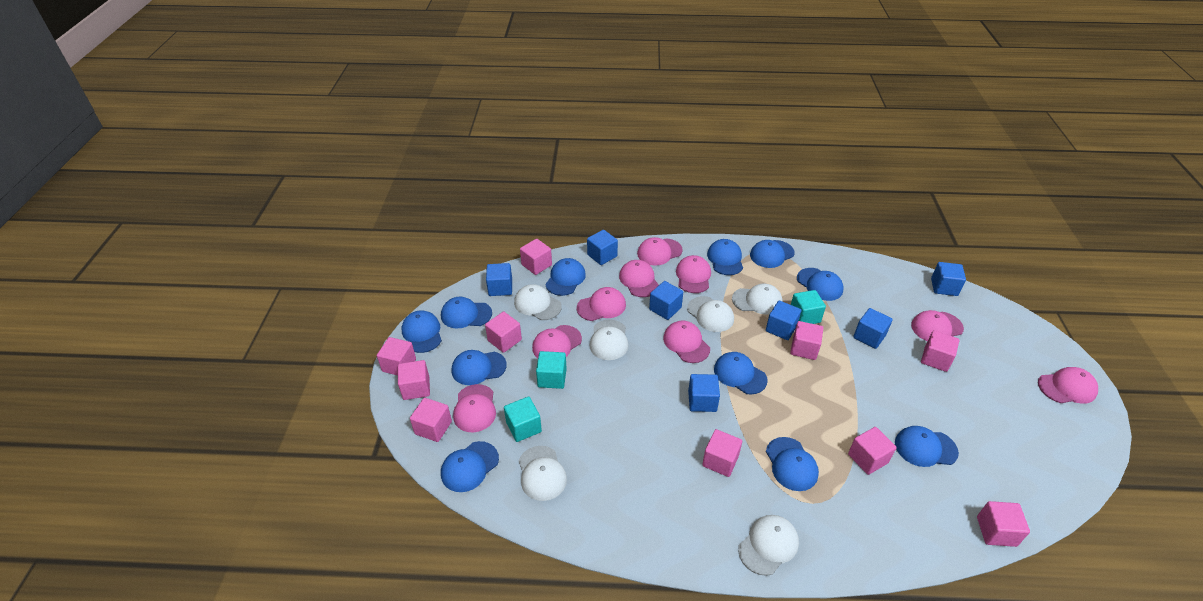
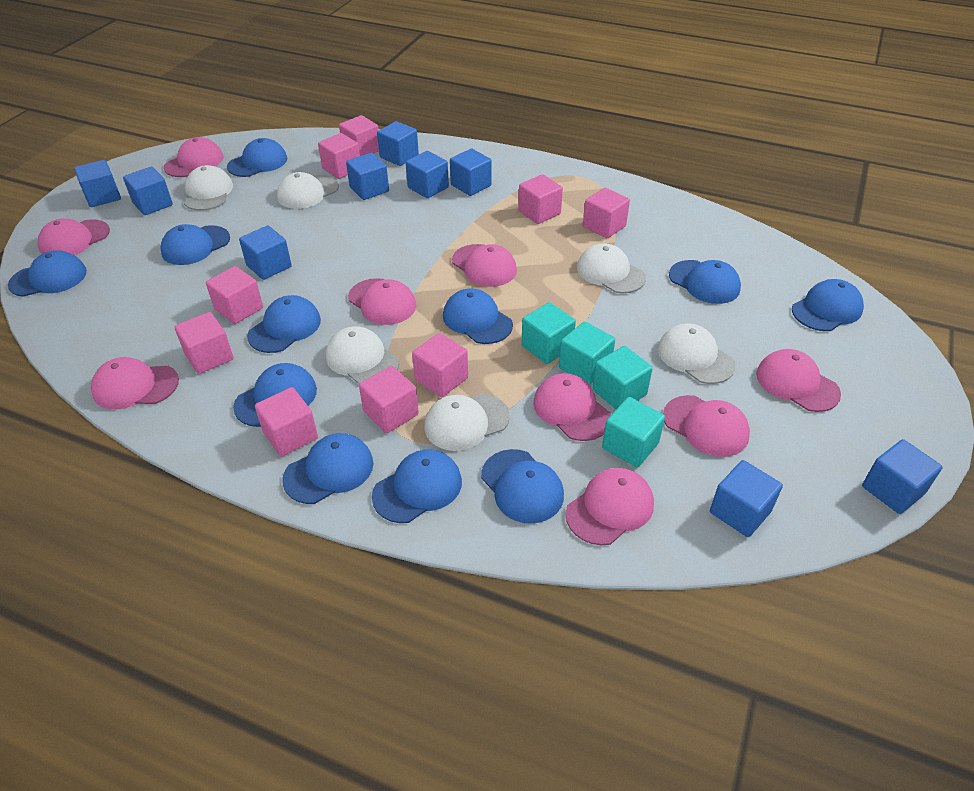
blue cube: [486,263,512,296] [587,230,618,265] [649,281,683,320] [688,374,720,412] [766,301,801,340] [853,308,893,349] [931,262,966,296] = 7 -> [74,160,121,207] [123,167,173,215] [239,225,292,280] [346,153,389,200] [377,121,419,166] [406,151,449,198] [450,148,492,196] [710,460,783,537] [862,439,943,514] = 9
pink cube: [377,337,416,375] [398,360,430,400] [410,398,452,442] [485,312,522,353] [520,239,552,275] [702,429,742,477] [790,321,823,360] [848,427,897,475] [921,330,959,372] [977,501,1030,547] = 10 -> [174,312,234,374] [206,266,263,324] [255,387,318,456] [318,133,360,179] [339,115,379,156] [359,366,419,433] [412,333,468,397] [518,174,563,224] [583,188,630,238] = 9
turquoise cube: [504,396,542,442] [536,351,567,389] [791,290,826,324] = 3 -> [521,302,576,364] [559,321,615,385] [592,346,653,409] [602,397,665,467] = 4

